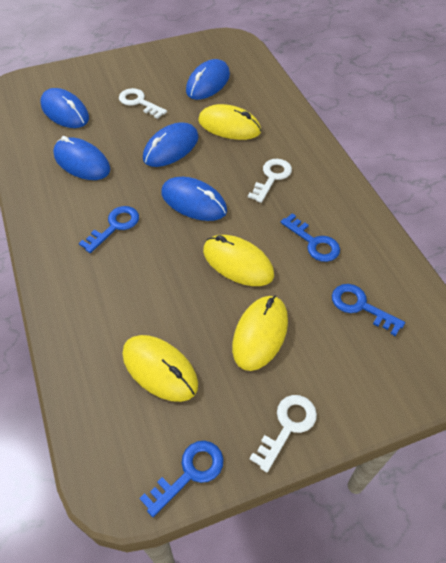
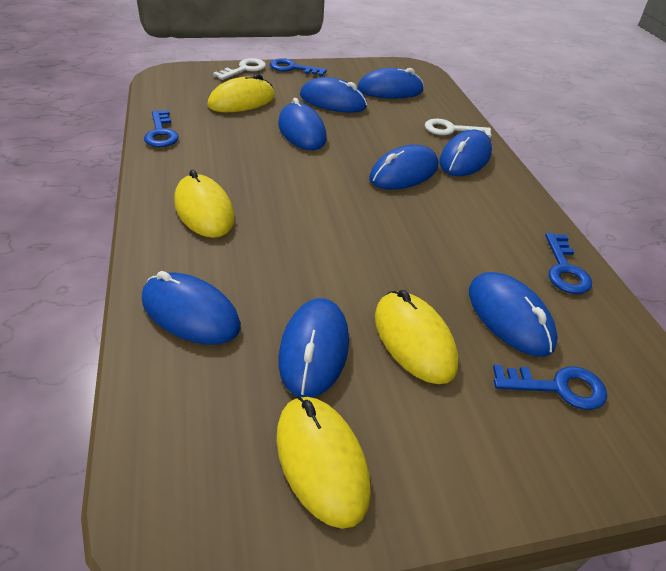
blue mouse: [41,88,89,128] [53,136,110,180] [143,122,199,167] [161,177,227,221] [186,59,230,100] = 5 -> [142,271,241,344] [278,98,327,150] [279,298,349,398] [300,77,367,113] [357,68,424,99] [369,145,438,190] [439,130,492,176] [469,272,558,357] = 8
white key: [119,88,167,119] [248,159,292,203] [249,395,317,472] = 3 -> [213,58,266,80] [425,118,492,138] = 2

